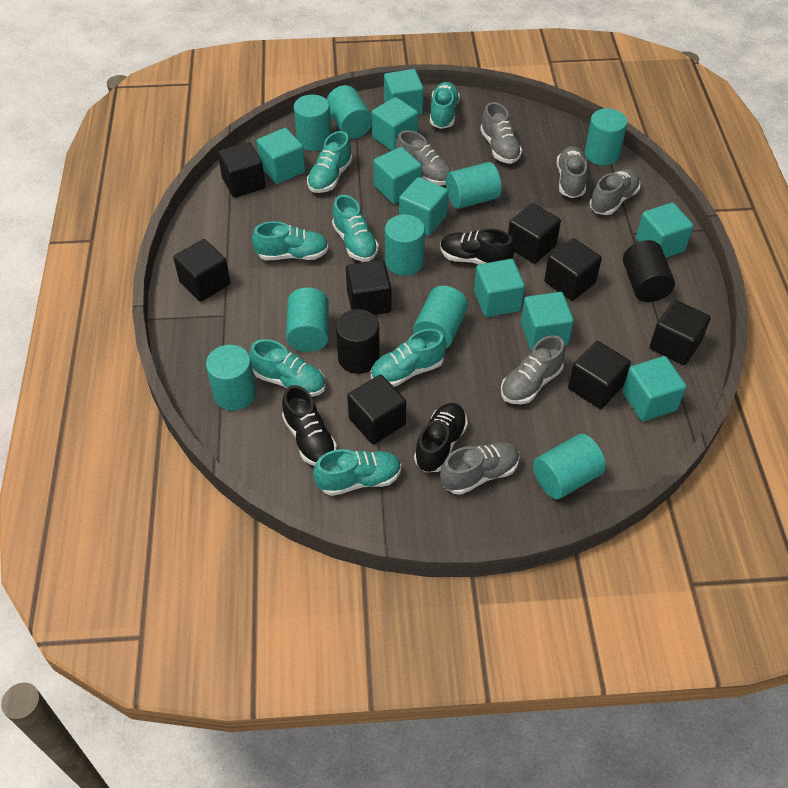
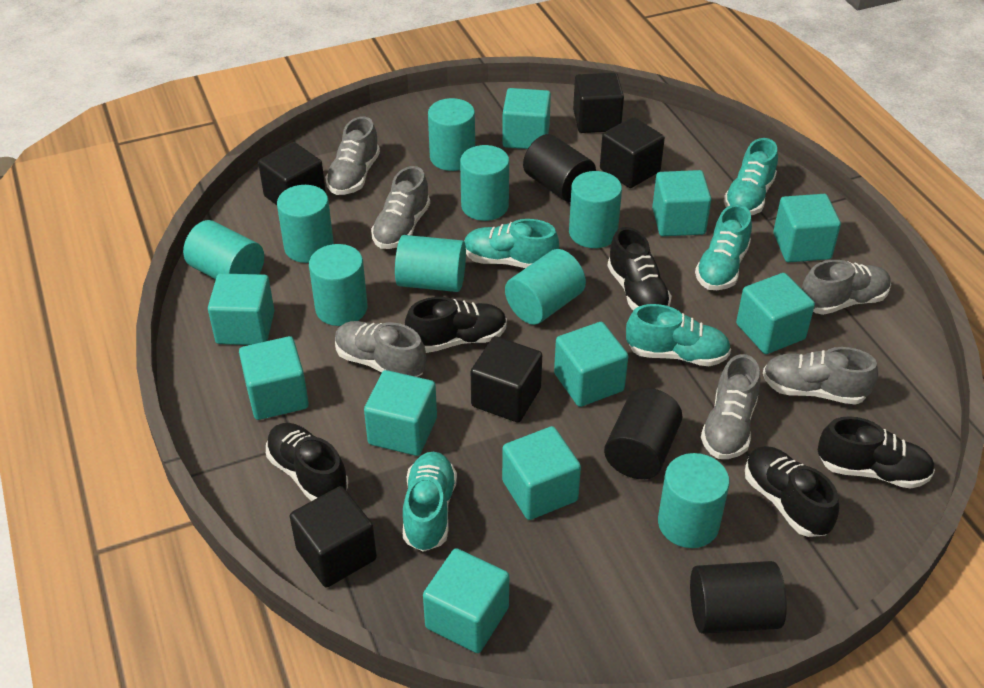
black cube: [173,239,231,302] [218,142,266,198] [346,260,391,315] [347,375,406,444] [508,203,561,264] [544,238,602,301] [568,341,631,409] [649,300,711,365] = 8 -> [258,142,326,205] [290,486,377,587] [471,336,542,422] [573,72,624,133] [600,117,665,188] = 5
black cylinder: [336,309,380,374] [623,240,675,302] = 2 -> [523,134,596,202] [604,388,683,479] [690,561,787,634] = 3
black shoe: [282,385,337,466] [414,403,468,472] [440,229,514,264] = 3 -> [266,423,348,501] [405,297,507,353] [607,227,672,310] [745,446,839,537] [818,416,935,489] = 5
turquoise cube: [256,128,305,184] [372,97,418,151] [373,147,422,204] [384,69,424,115] [399,177,448,236] [474,259,525,317] [521,292,574,350] [622,356,686,421] [636,202,693,258] = 9 -> [208,273,275,345] [239,336,309,420] [364,370,437,456] [423,548,509,653] [502,88,551,149] [502,426,581,520] [554,322,628,407] [652,170,711,236] [736,273,815,354] [773,194,841,262] = 10
turquoise shoe: [249,339,326,397] [252,221,329,260] [307,131,353,193] [313,449,402,496] [332,195,379,262] [371,329,446,387] [430,82,460,129] = 7 -> [403,451,457,552] [464,219,559,268] [626,304,731,366] [695,204,752,290] [724,138,778,215] = 5

